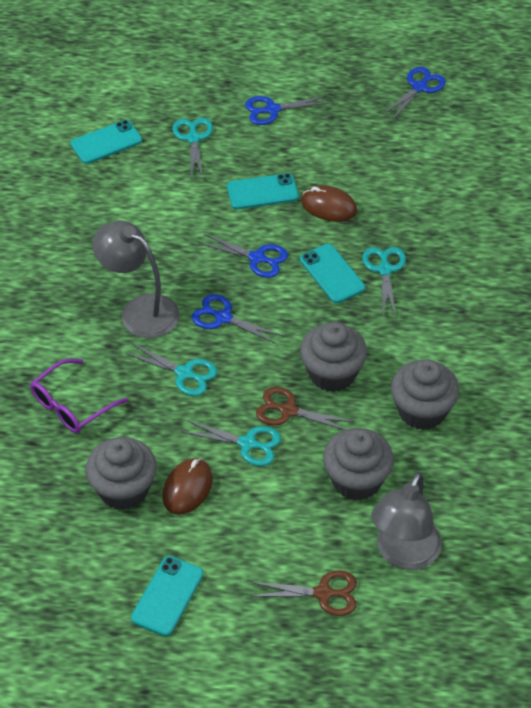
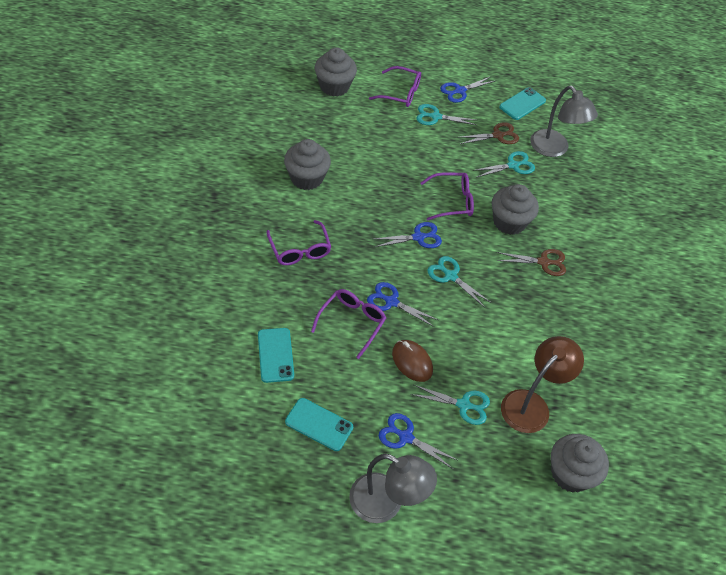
brown lamp: none = 0 -> [501,336,584,433] = 1
brown mouse: [162,458,213,515] [301,185,357,222] = 2 -> [392,340,433,382] = 1
purple glasses: [30,359,128,433] = 1 -> [267,220,331,265] [311,289,386,359] [369,66,421,107] [420,172,474,221] = 4
turquoise phone: [71,120,142,164] [131,556,204,636] [227,173,299,209] [300,244,365,303] = 4 -> [258,328,294,383] [285,398,353,451] [499,87,546,120] = 3

